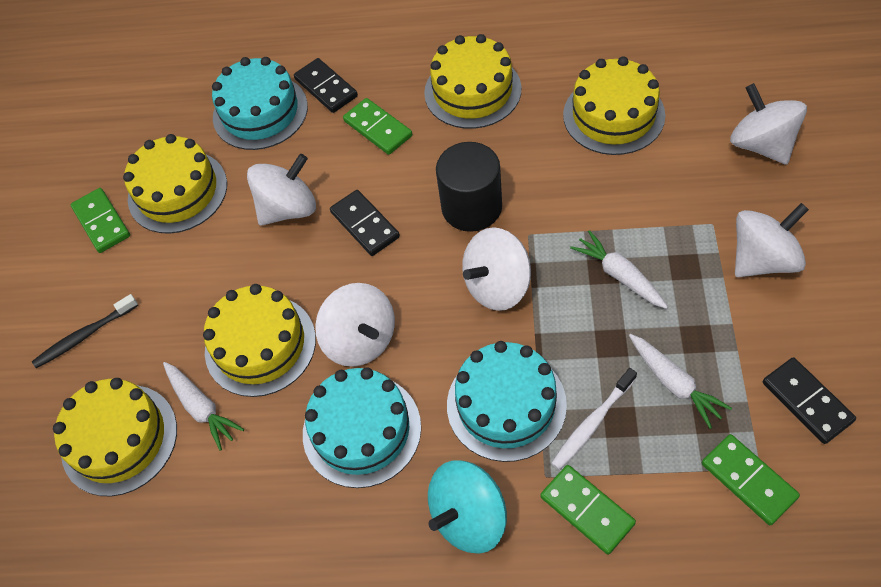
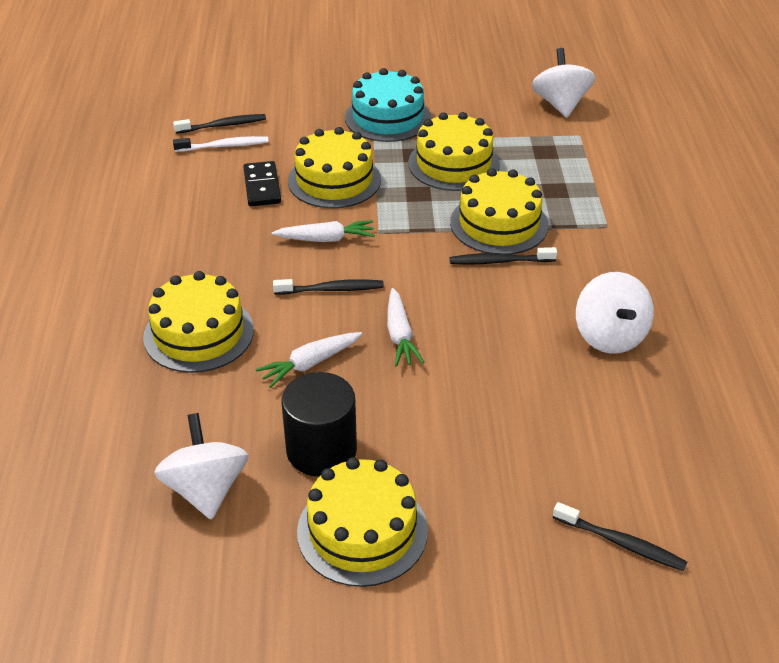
black domino: [294,58,358,113] [330,190,400,256] [763,357,856,444] = 3 -> [243,161,281,206] = 1
black toothbrush: [32,294,139,368] = 1 -> [173,114,266,134] [273,279,384,294] [450,247,557,265] [553,502,687,571] = 4
green domino: [70,188,130,253] [343,98,412,155] [540,465,636,554] [702,434,800,525] = 4 -> none = 0
turquoise cake: [212,57,308,150] [303,367,421,488] [447,341,567,462] = 3 -> [345,68,431,142] = 1
turquoise spinning top: [428,461,507,554] = 1 -> none = 0
white spinning top: [247,154,316,226] [315,283,395,367] [462,227,531,311] [730,83,807,165] [735,203,809,277] = 5 -> [154,413,249,520] [532,48,595,117] [576,272,654,354] = 3

